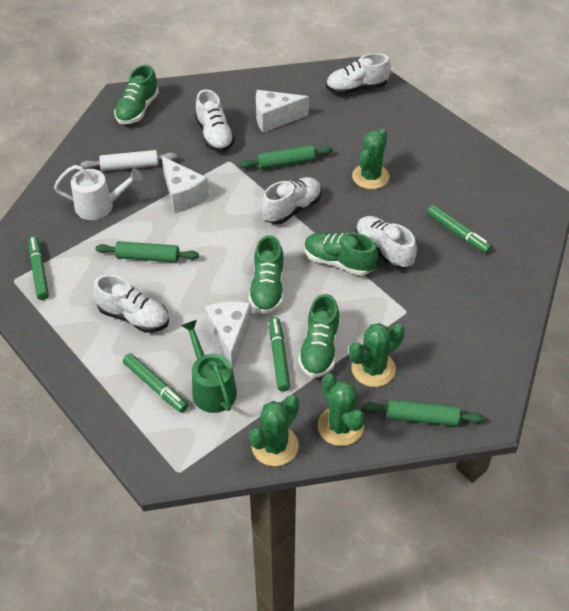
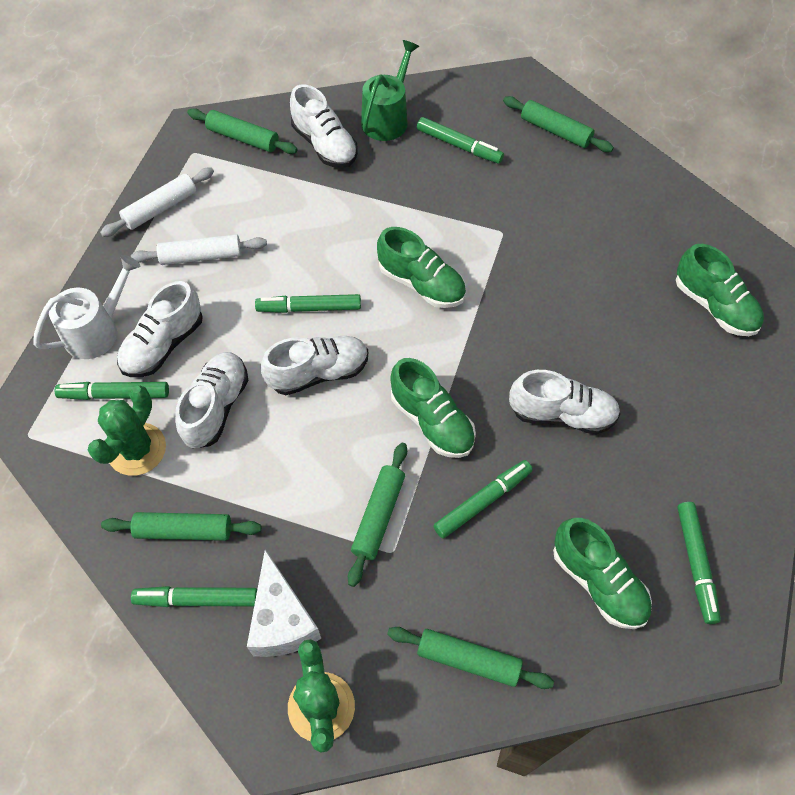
green cactus: [249,395,299,466] [317,373,365,446] [349,323,405,387] [352,129,389,189] = 4 -> [88,386,166,476] [288,639,355,753] = 2
green marker: [28,236,49,300] [123,353,188,413] [269,317,290,392] [427,205,492,254] = 4 -> [55,382,169,400] [131,586,257,607] [255,294,361,313] [417,117,504,164] [433,460,533,539] [677,502,721,624] = 6
green rolling pin: [95,241,199,263] [240,145,333,169] [363,399,484,426] = 3 -> [101,512,261,541] [187,108,298,154] [348,443,407,587] [387,627,554,689] [503,96,614,152] = 5
white cheese: [162,156,209,213] [205,301,252,369] [256,90,309,133] = 3 -> [247,550,321,657] = 1
white rolling pin: [81,150,177,171] = 1 -> [100,168,214,237] [131,234,267,265] = 2

